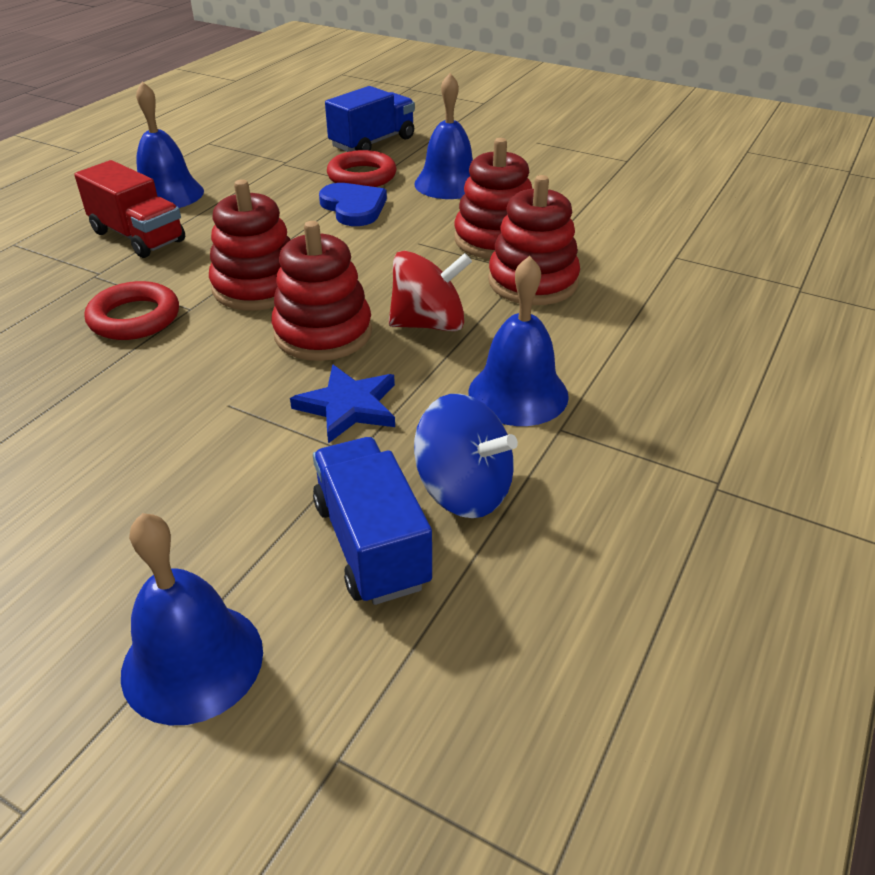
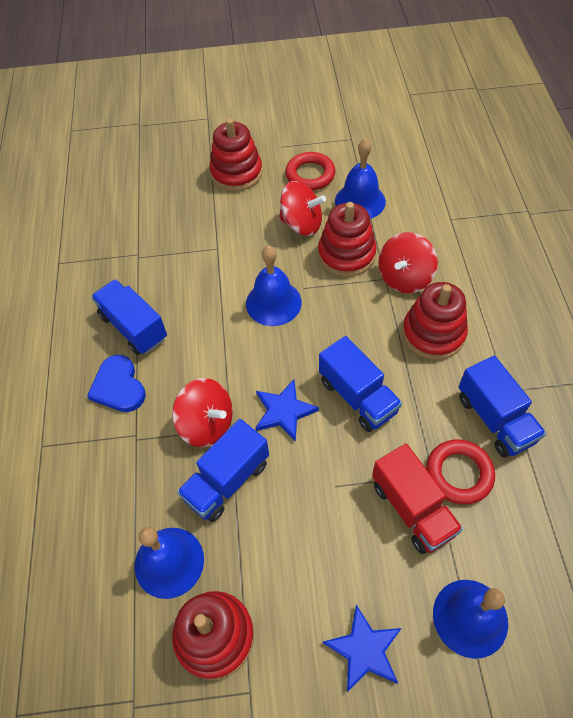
blue spinning top: [414,394,518,518] = 1 -> none = 0
blue star: [290,365,395,443] = 1 -> [255,380,319,442] [323,605,402,692] = 2
blue truck: [313,437,432,605] [325,86,415,152] = 2 -> [91,279,167,355] [177,419,269,522] [319,336,402,432] [458,356,546,458] = 4
red spinning top: [389,251,472,331] = 1 -> [172,378,233,447] [279,181,326,236] [378,232,438,293] = 3

